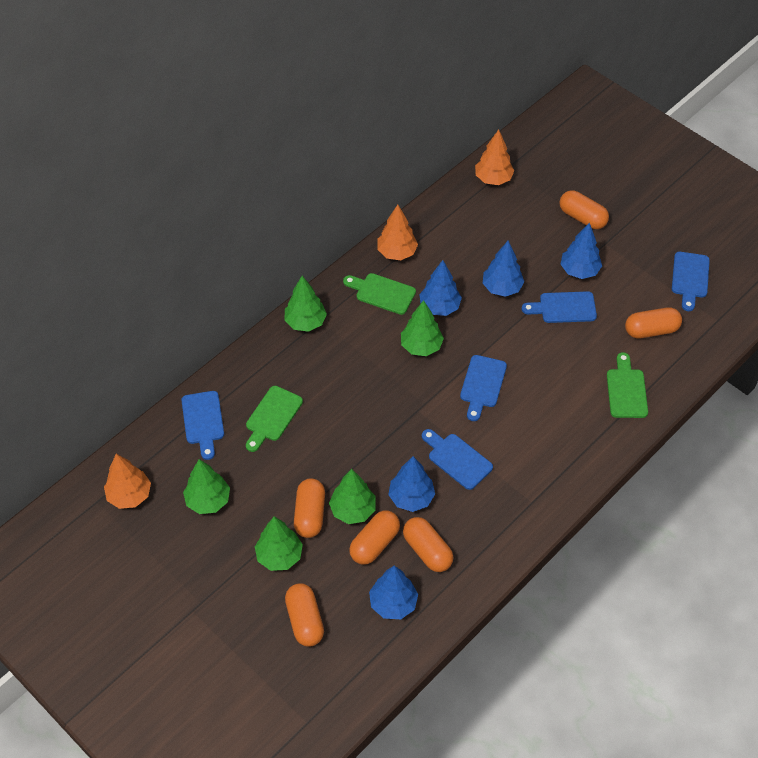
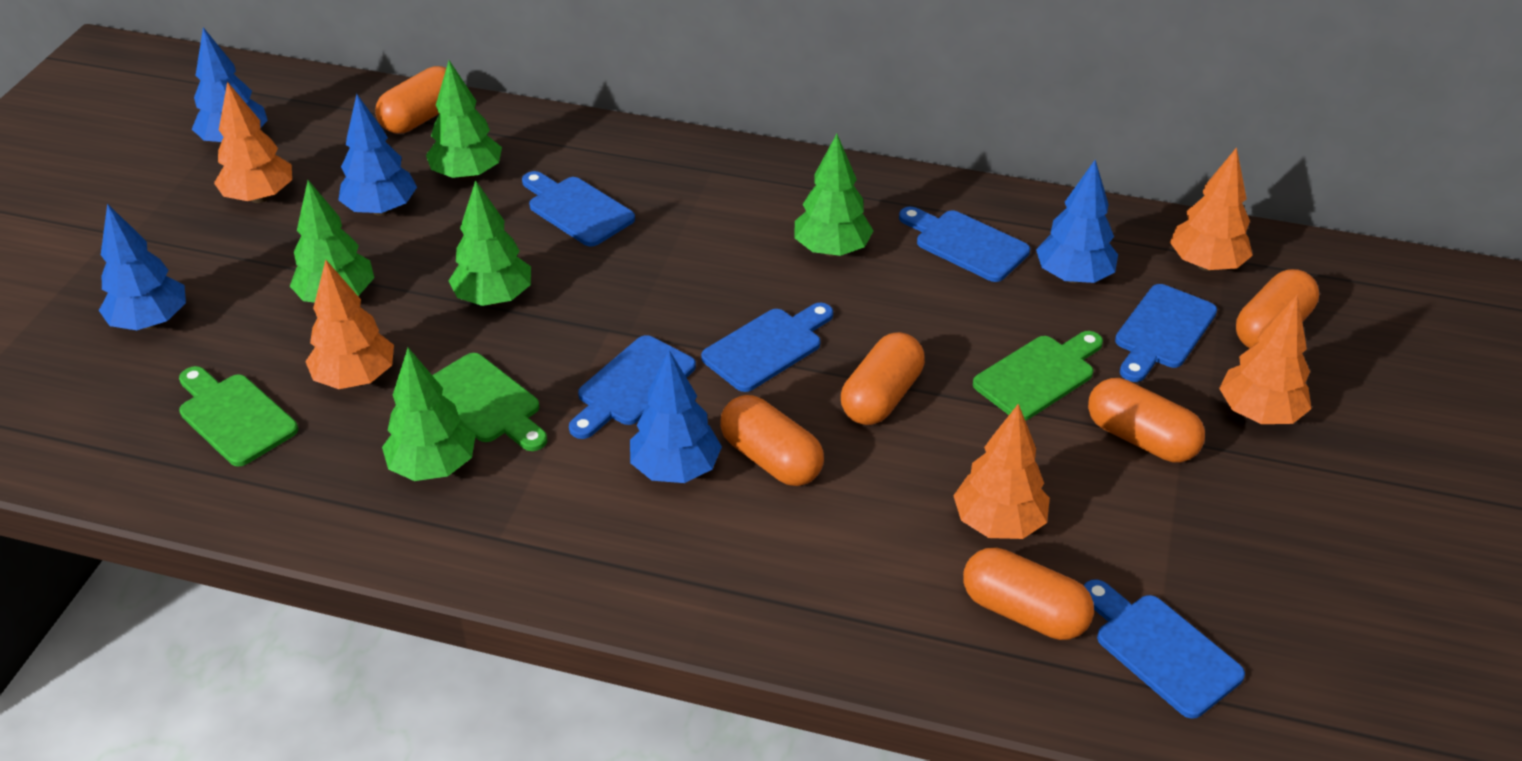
blue cutting board: [181,391,224,460] [422,429,493,490] [460,355,507,421] [522,291,597,323] [672,252,710,311] = 5 -> [522,171,635,246] [569,335,696,439] [701,303,833,392] [899,207,1030,282] [1084,579,1245,719] [1115,284,1217,382] = 6
orange tree: [104,454,151,509] [377,205,418,260] [475,129,515,185] = 3 -> [214,82,292,203] [305,260,394,389] [953,404,1050,539] [1170,147,1253,271] [1219,294,1311,424] = 5

